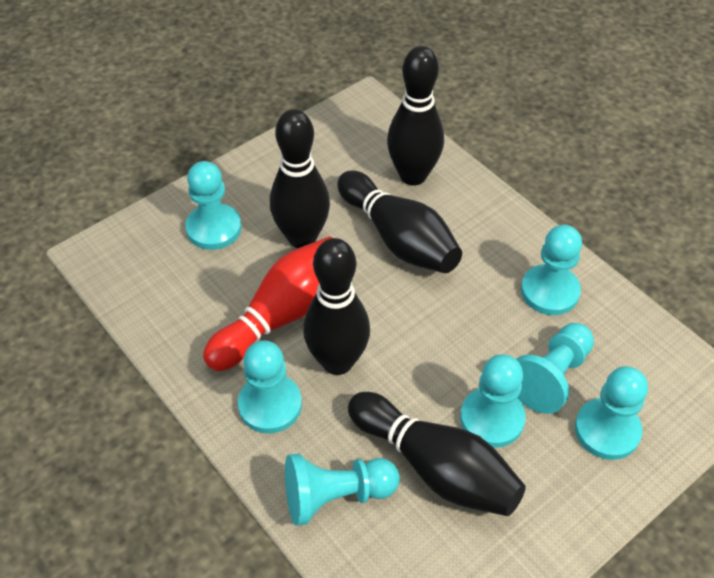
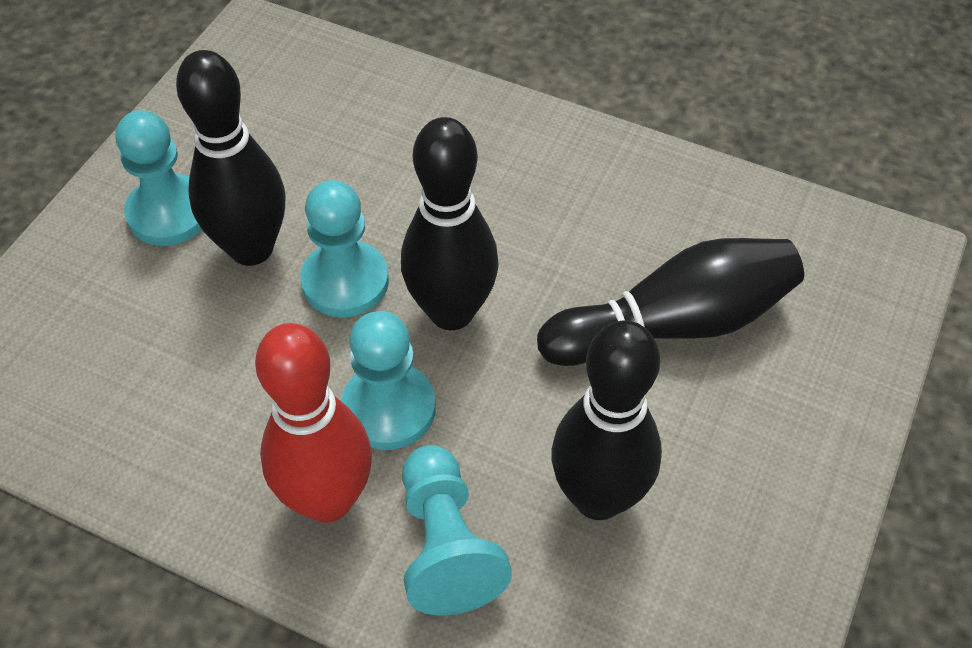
black bowling pin: [270,109,330,248] [303,238,370,375] [337,171,462,273] [348,392,526,516] [387,46,444,185] = 5 -> [176,50,286,266] [401,117,499,330] [537,238,804,366] [551,320,662,520] = 4
turquoise pawn: [185,161,241,250] [238,341,302,433] [285,454,400,526] [460,354,526,448] [516,323,594,414] [521,225,582,315] [575,366,648,460] = 7 -> [116,110,202,246] [300,180,389,317] [341,311,436,450] [402,445,512,616] = 4

